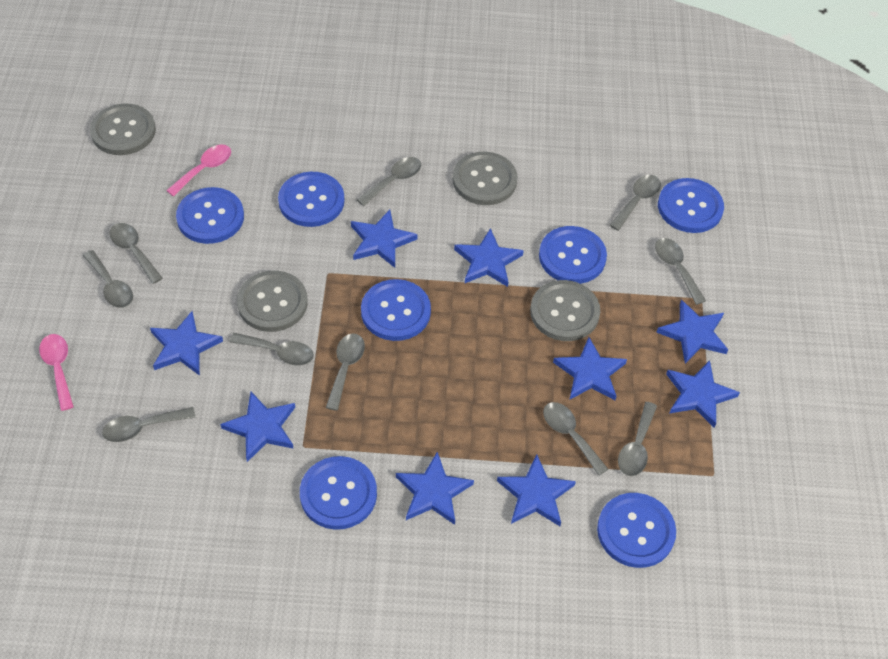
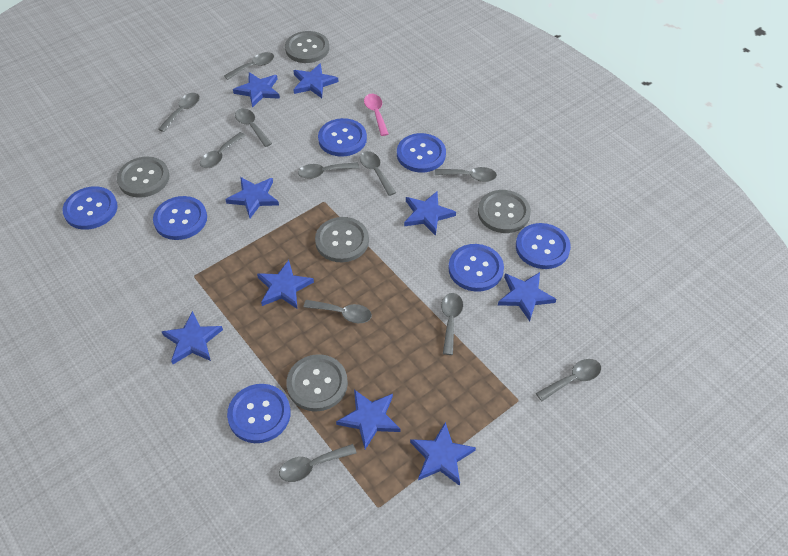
grey button: [90,104,156,155] [237,270,308,332] [453,152,517,205] [530,280,600,341] = 4 -> [117,157,170,198] [285,31,329,63] [286,354,348,412] [315,217,369,262] [478,190,531,233] = 5
grey spoon: [83,250,133,308] [102,407,196,442] [109,223,163,284] [230,333,314,366] [326,334,365,411] [357,157,421,206] [543,402,608,476] [609,175,661,231] [618,402,657,476] [655,238,706,305] = 10 -> [158,93,200,132] [200,132,246,168] [224,52,274,80] [235,108,272,147] [279,444,357,482] [298,162,359,179] [303,300,372,323] [360,151,396,196] [435,167,497,182] [441,293,463,355] [536,359,601,401] = 11
pink spoon: [39,334,74,411] [166,144,231,197] = 2 -> [364,94,389,136] = 1

